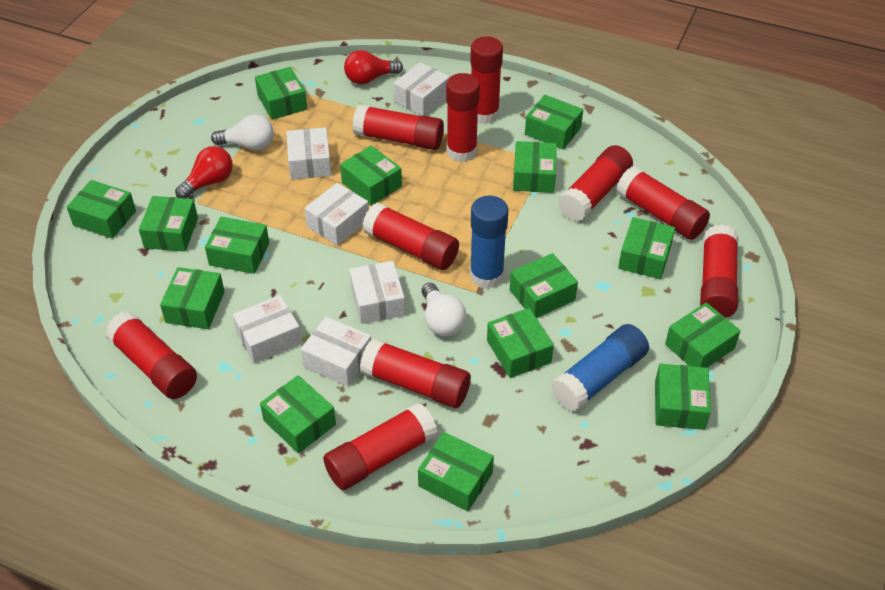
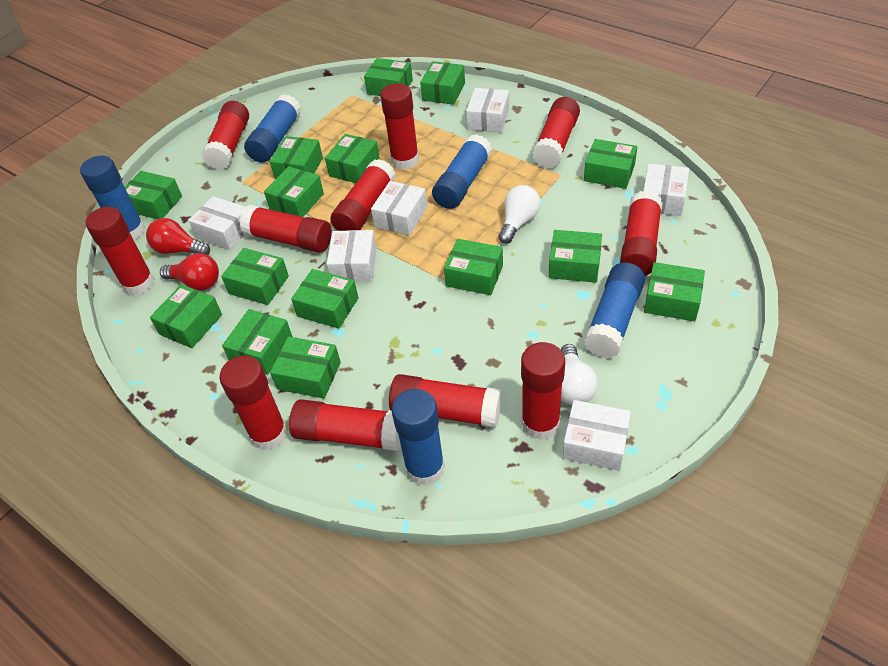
blue glue stick: [470,196,509,289] [551,324,649,411] = 2 -> [80,156,145,240] [244,94,301,162] [392,389,445,486] [432,134,492,209] [584,263,645,358] = 5
red glue stick: [105,311,197,399] [323,403,438,490] [352,104,444,150] [360,339,471,408] [362,202,459,270] [446,73,480,162] [470,36,503,124] [558,145,633,221] [617,166,710,240] [700,224,738,318] = 10 -> [86,207,154,296] [202,101,249,170] [219,356,288,450] [240,205,332,253] [289,399,401,451] [330,159,396,231] [380,83,419,170] [389,374,502,428] [521,342,565,440] [532,97,580,168] [620,190,663,276] = 11

